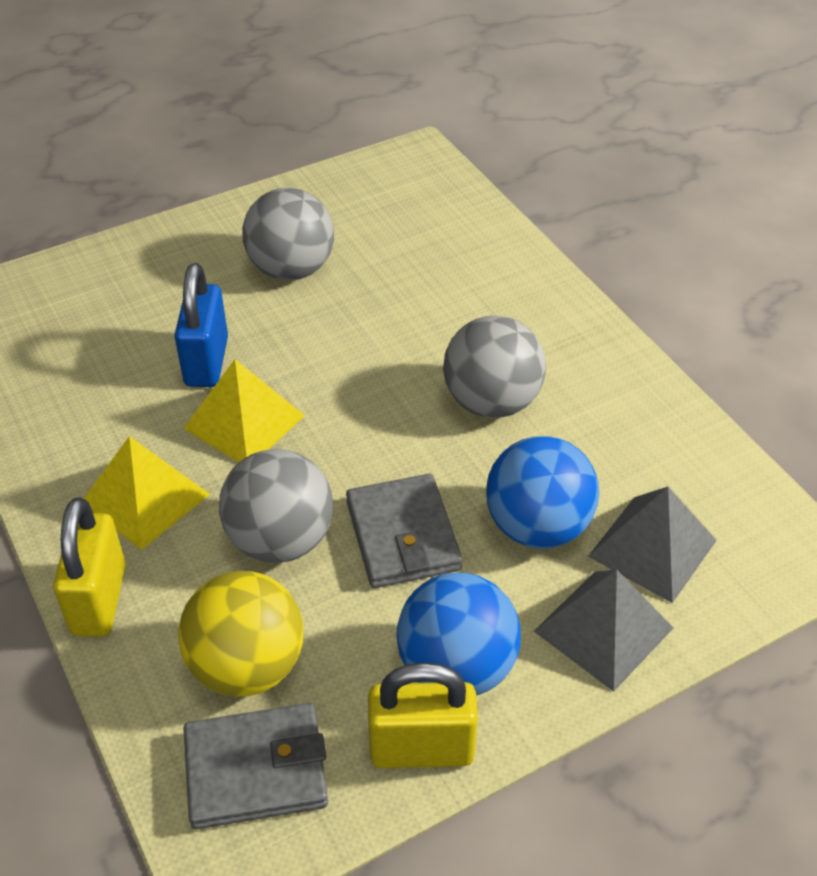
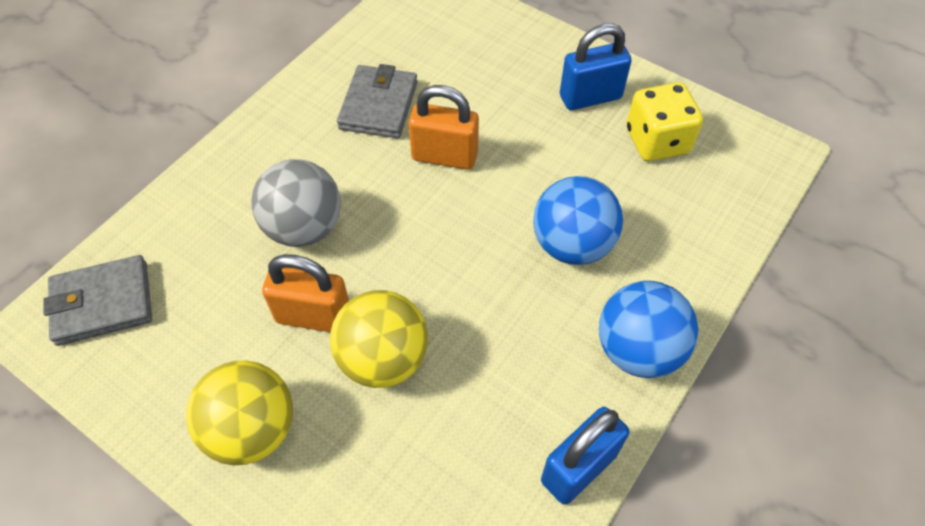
blue padlock: [174,263,228,387] = 1 -> [541,407,629,505] [560,23,632,110] = 2
grey ball: [219,449,333,563] [242,188,334,280] [443,316,546,418] = 3 -> [251,159,341,247] = 1
grey pyramid: [534,569,673,692] [588,487,717,603] = 2 -> none = 0
orange padlock: none = 0 -> [262,254,349,332] [408,85,479,170] = 2
yellow ball: [178,571,303,696] = 1 -> [186,361,293,465] [330,290,428,388] = 2
yellow dice: none = 0 -> [627,82,703,161] = 1
yellow padlock: [53,498,126,636] [368,662,478,768] = 2 -> none = 0
yellow pyramid: [84,436,210,550] [183,359,305,462] = 2 -> none = 0

